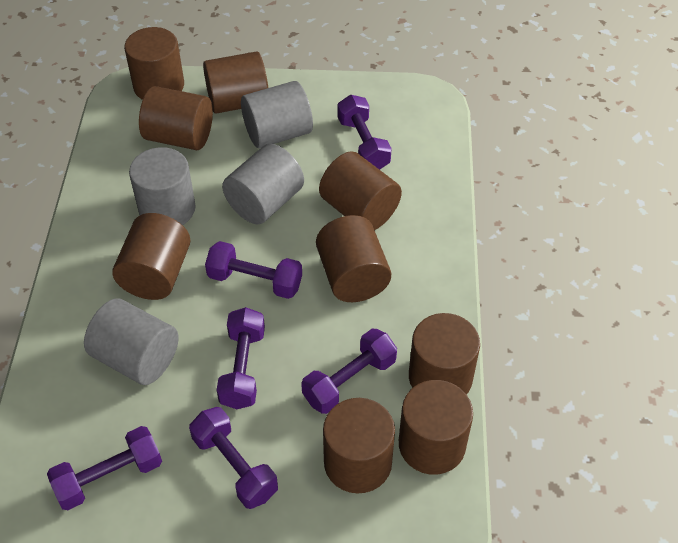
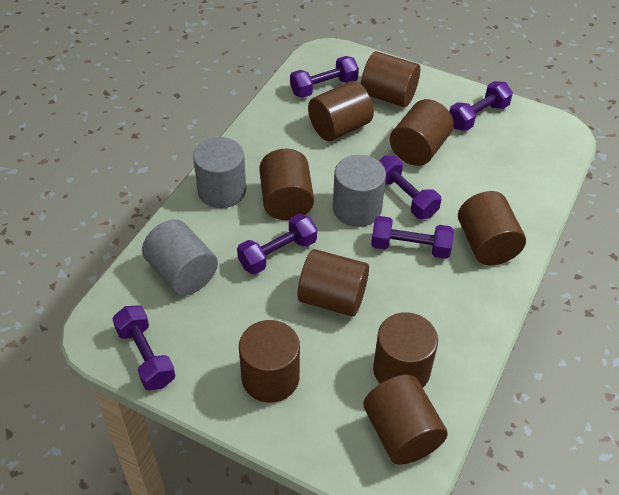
grey cylinder: [84,298,178,385] [129,147,196,225] [222,144,304,224] [241,81,313,148] = 4 -> [142,219,218,296] [193,137,246,208] [333,155,386,227] = 3

